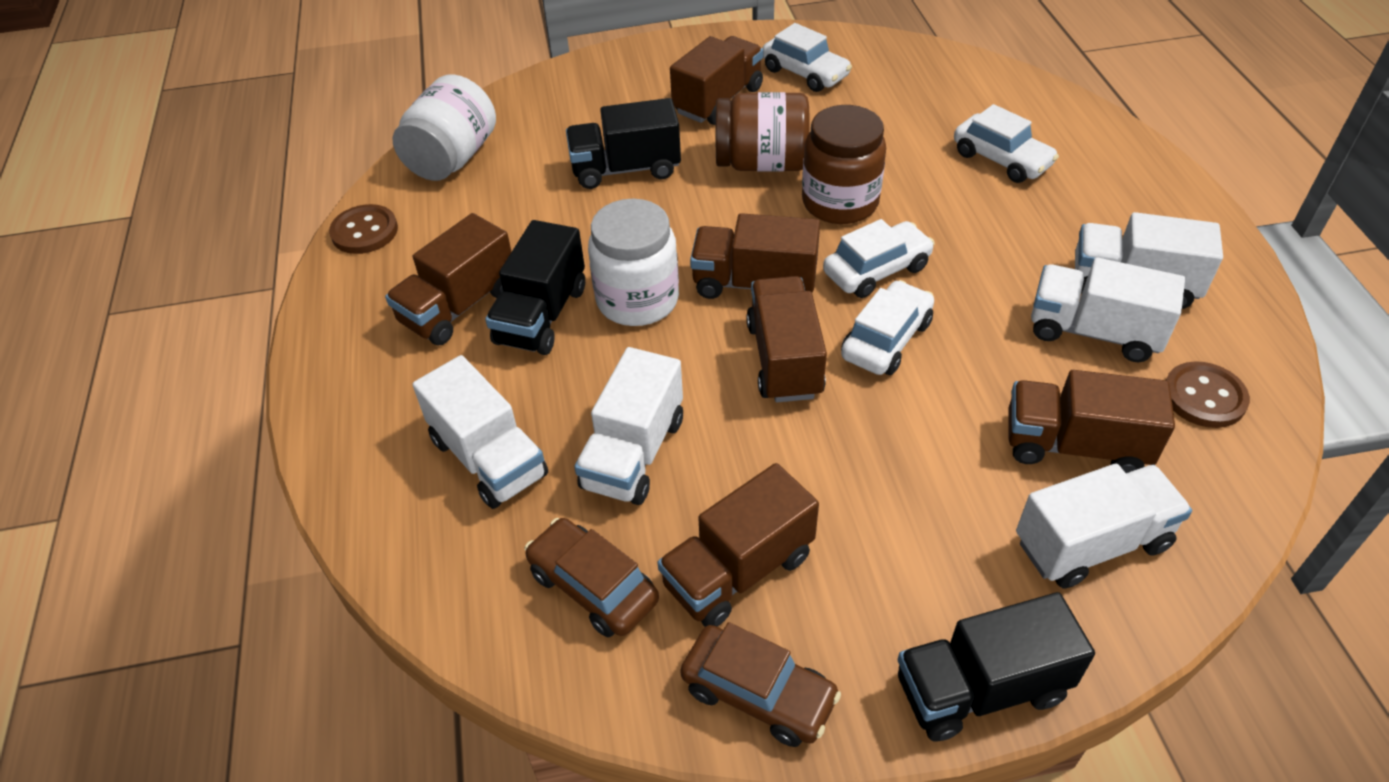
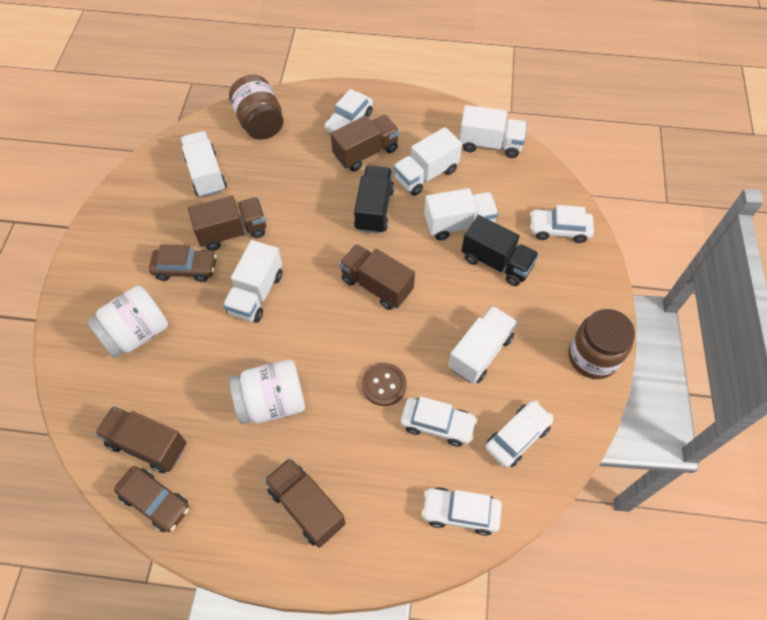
black truck: [485,220,585,355] [566,98,681,189] [897,592,1095,741] = 3 -> [354,165,394,234] [461,215,539,286] = 2
brown button: [329,204,398,254] [1166,361,1250,428] = 2 -> [362,363,407,406] = 1
brown truck: [385,213,512,345] [658,463,819,627] [670,36,763,125] [690,213,820,299] [746,276,827,402] [1008,370,1175,473] = 6 -> [95,406,187,473] [188,196,266,251] [264,458,346,548] [331,115,399,172] [339,244,415,310] = 5
white car: [763,23,852,92] [823,219,935,298] [841,280,934,375] [954,104,1059,183] = 4 -> [324,89,373,133] [401,396,477,447] [421,487,502,536] [486,400,554,468] [530,205,594,243] = 5
white truck: [412,355,548,509] [574,347,683,505] [1016,464,1192,588] [1031,258,1185,362] [1075,212,1223,309] = 5 -> [180,131,227,197] [223,240,282,323] [393,127,462,196] [424,188,499,240] [448,306,517,384] [459,105,527,158] = 6

